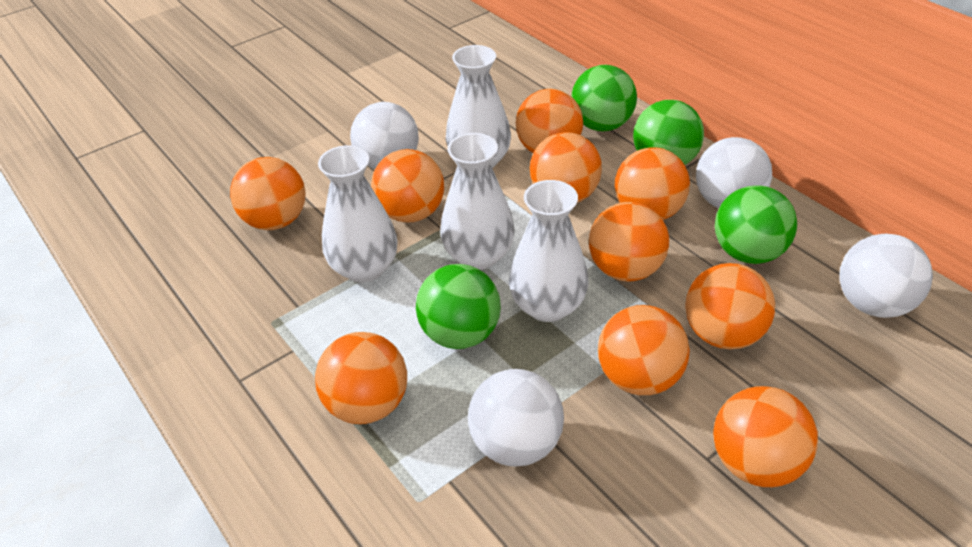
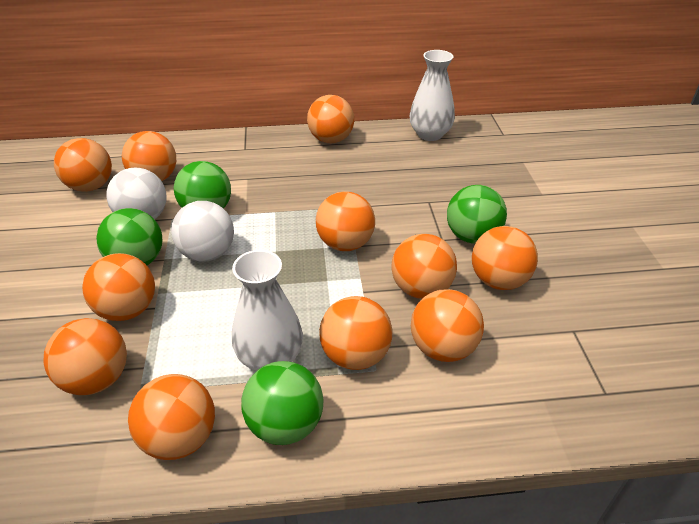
orange ball: [230,157,306,230] [315,332,407,424] [371,149,444,222] [516,89,583,153] [530,132,602,203] [589,202,669,281] [598,305,690,395] [615,147,690,220] [685,263,775,349] [713,386,818,487] = 10 -> [43,318,127,395] [54,138,112,192] [82,253,155,321] [122,131,176,181] [128,374,215,460] [307,95,354,143] [316,191,375,251] [319,296,392,370] [391,234,457,299] [411,289,484,362] [472,226,538,290] = 11
white ball: [350,102,419,169] [468,369,564,466] [696,137,772,208] [839,234,933,318] = 4 -> [106,168,167,219] [171,201,234,262] = 2
white vase: [318,145,398,283] [440,133,515,270] [446,45,511,168] [509,180,588,322] = 4 -> [232,250,303,371] [410,50,455,141] = 2

